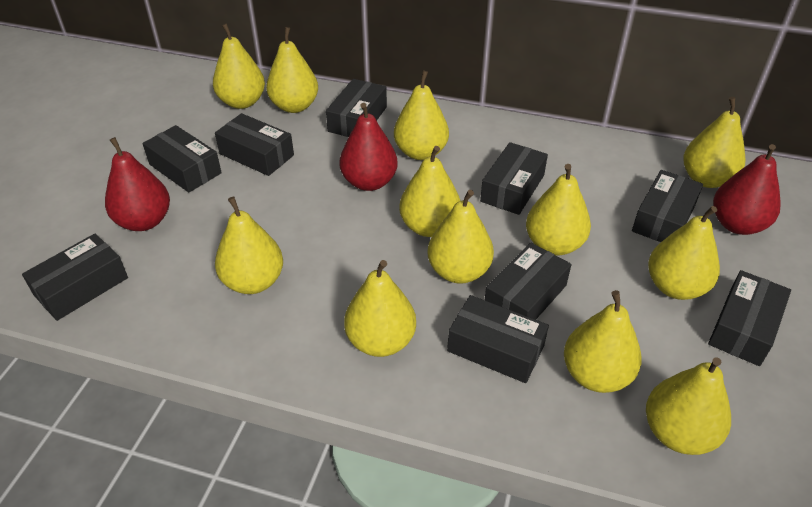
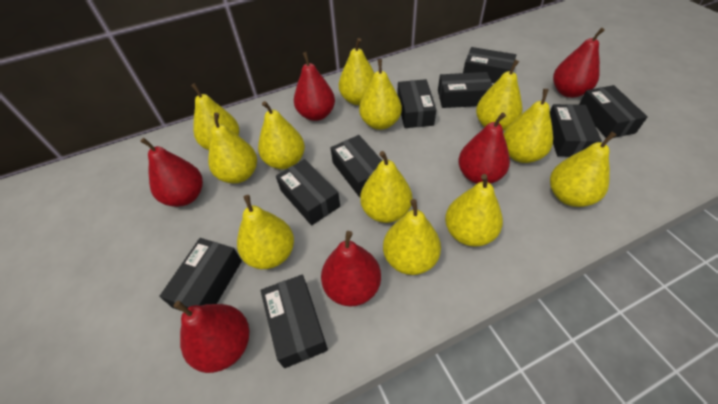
red pear: [105,137,170,231] [339,103,398,191] [713,144,781,235] = 3 -> [140,138,203,207] [174,301,249,373] [294,52,335,121] [321,231,381,307] [458,112,510,184] [553,28,605,98] = 6

